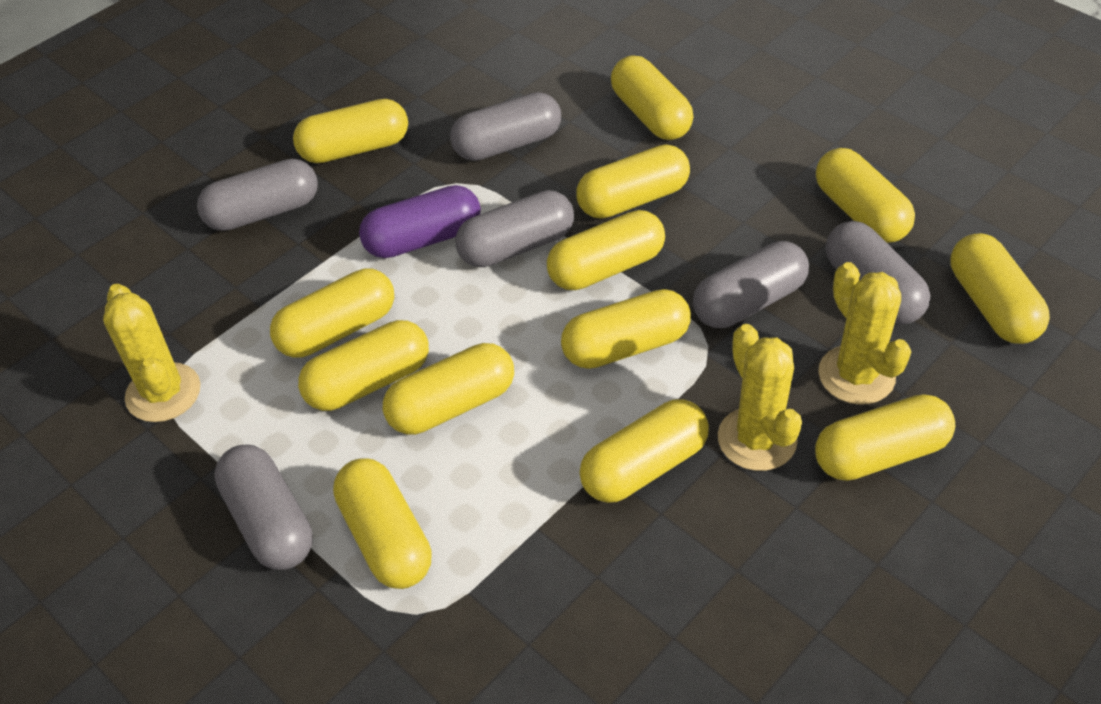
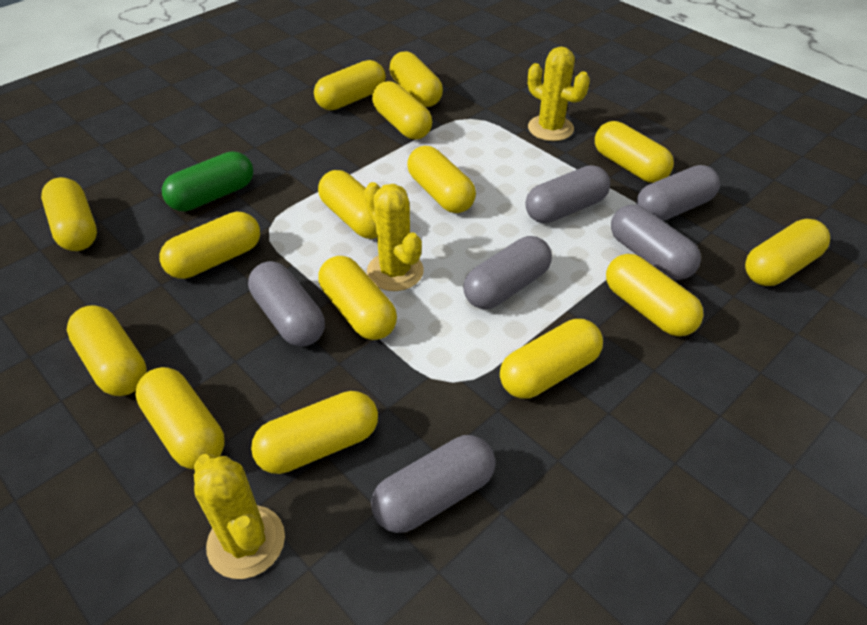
green capsule: none = 0 -> [162,151,253,211] = 1
purple capsule: [359,185,481,258] = 1 -> none = 0
yellow capsule: [270,268,394,358] [293,99,408,163] [298,320,429,411] [333,458,432,589] [383,343,514,435] [547,210,665,290] [561,289,691,369] [576,144,690,219] [579,399,709,503] [611,55,694,140] [815,394,955,481] [816,148,915,243] [950,233,1050,344] = 13 -> [41,177,97,251] [67,305,147,396] [135,367,224,469] [160,212,260,279] [251,391,378,474] [314,60,386,110] [318,170,377,239] [318,256,397,340] [372,81,432,139] [390,51,443,107] [407,146,476,213] [500,319,603,399] [595,121,674,183] [606,254,704,336] [745,219,830,286] = 15

